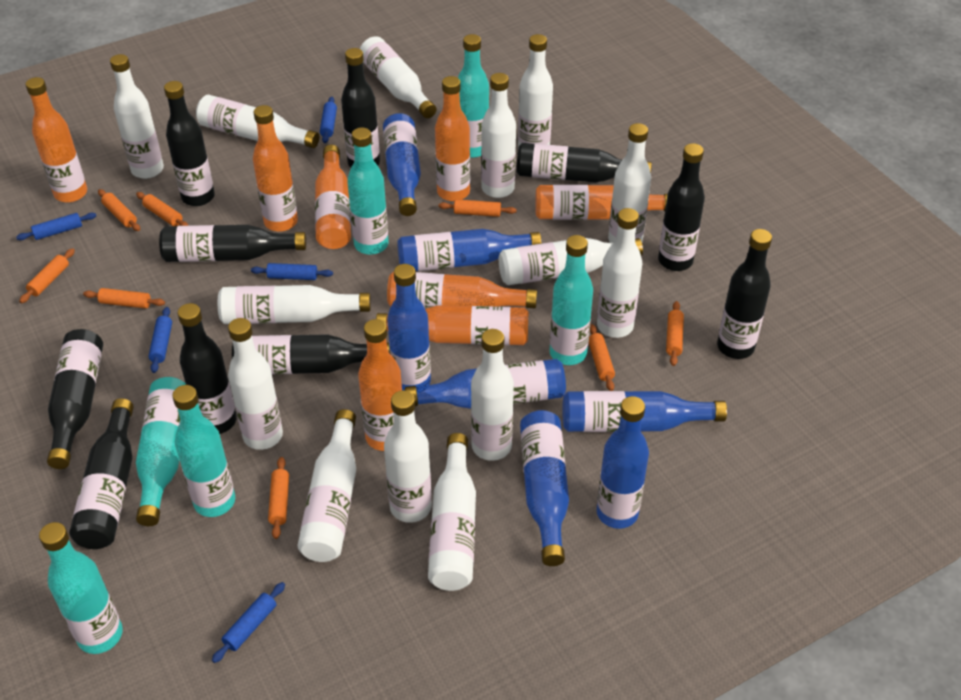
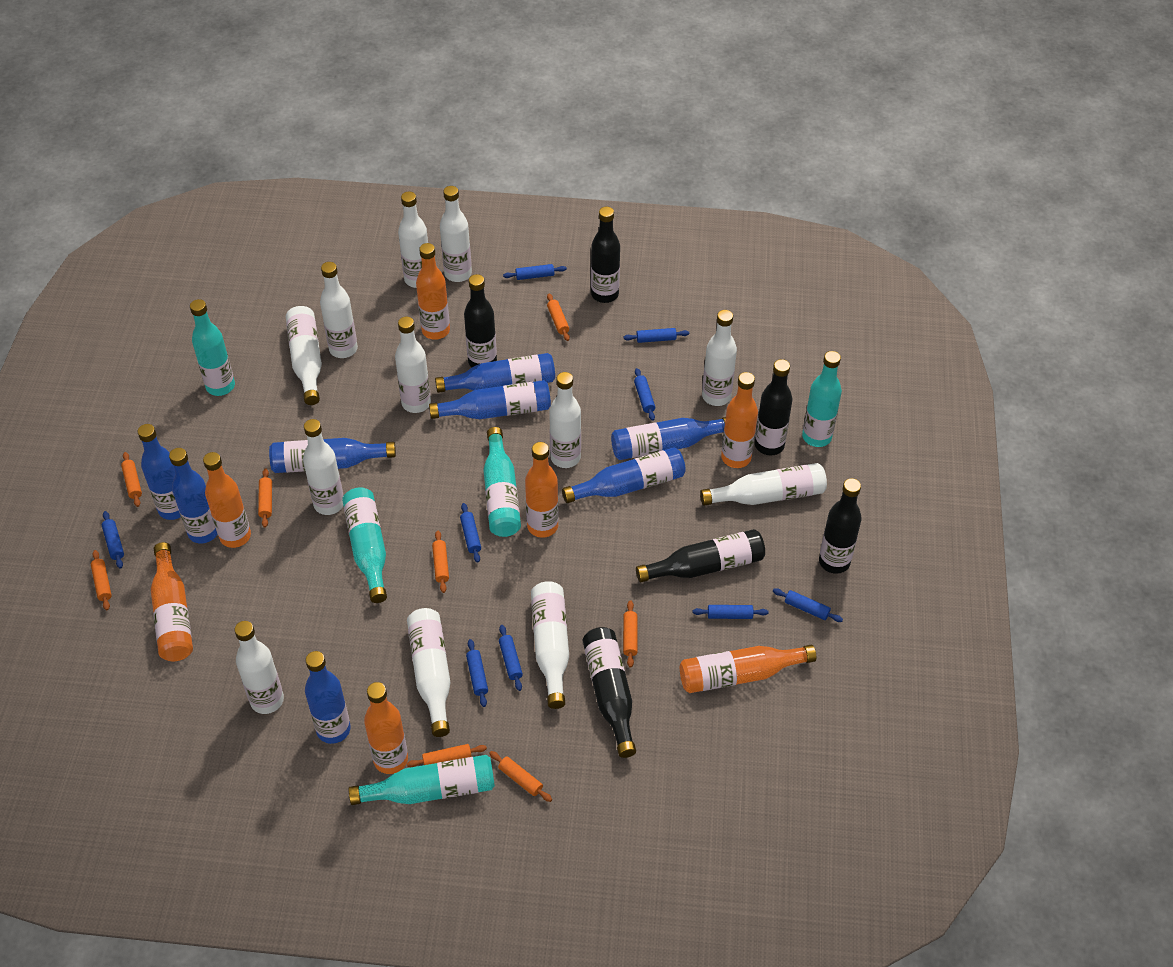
black bottle: [47,329,103,469] [69,398,134,549] [159,225,306,262] [164,81,215,206] [178,303,237,434] [232,334,390,375] [341,48,380,168] [516,143,652,182] [658,143,705,271] [717,229,772,359] = 10 -> [464,274,497,367] [583,627,636,758] [591,207,620,303] [636,529,765,582] [755,359,792,455] [819,478,862,574] = 6
blue bottle: [383,113,421,216] [387,264,431,390] [397,229,542,271] [405,359,566,409] [520,410,569,566] [562,391,727,432] [597,396,649,529] = 7 -> [138,424,181,520] [169,448,217,543] [269,438,396,473] [305,651,351,744] [429,380,551,419] [435,353,555,393] [562,447,686,503] [611,417,726,460] = 8
blue rolling pin: [16,213,96,240] [148,307,172,373] [212,582,285,663] [251,263,333,280] [320,97,337,143] = 5 -> [102,511,124,569] [460,503,481,563] [466,639,488,707] [499,625,523,691] [503,264,567,280] [624,328,689,343] [634,368,655,421] [693,605,769,619] [773,588,843,622] = 9
orange bottle: [25,77,87,203] [253,105,298,232] [315,145,351,249] [358,319,402,451] [376,305,528,345] [387,271,537,309] [435,76,470,201] [535,185,668,220] = 8 -> [151,542,193,661] [203,452,251,548] [364,682,408,774] [416,243,450,340] [525,442,559,538] [680,645,816,693] [721,372,758,468] = 7
turquoise bottle: [39,522,123,654] [136,377,186,526] [172,385,235,517] [347,127,389,255] [458,34,489,158] [550,235,593,365] = 6 -> [190,299,235,396] [342,487,387,603] [349,755,495,805] [483,427,521,537] [802,351,842,447] = 5
white bottle: [110,54,164,179] [196,95,319,148] [218,285,371,324] [228,318,283,450] [297,409,356,562] [360,36,437,118] [384,390,432,523] [428,433,476,591] [471,329,514,461] [481,73,516,198] [499,238,643,285] [518,34,553,147] [597,208,642,338] [608,123,651,243] = 14 -> [235,621,284,714] [286,306,322,405] [303,419,343,515] [320,262,358,358] [395,317,431,413] [398,192,428,288] [407,608,451,737] [440,186,472,282] [531,581,569,709] [549,372,581,468] [700,463,827,506] [702,310,737,406] = 12

